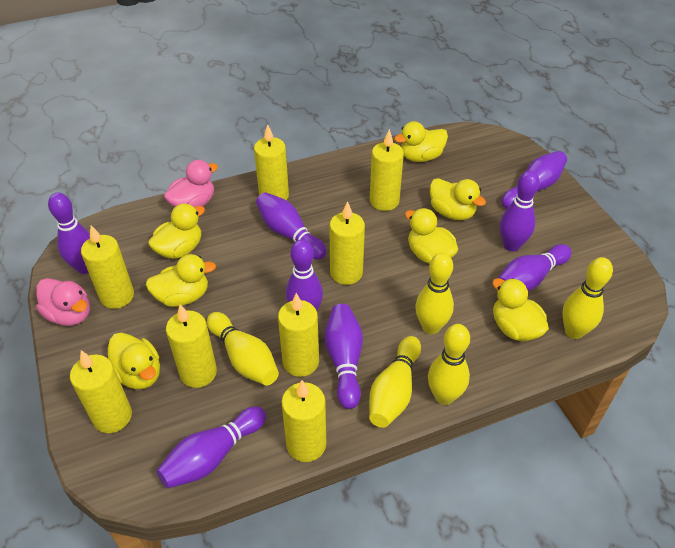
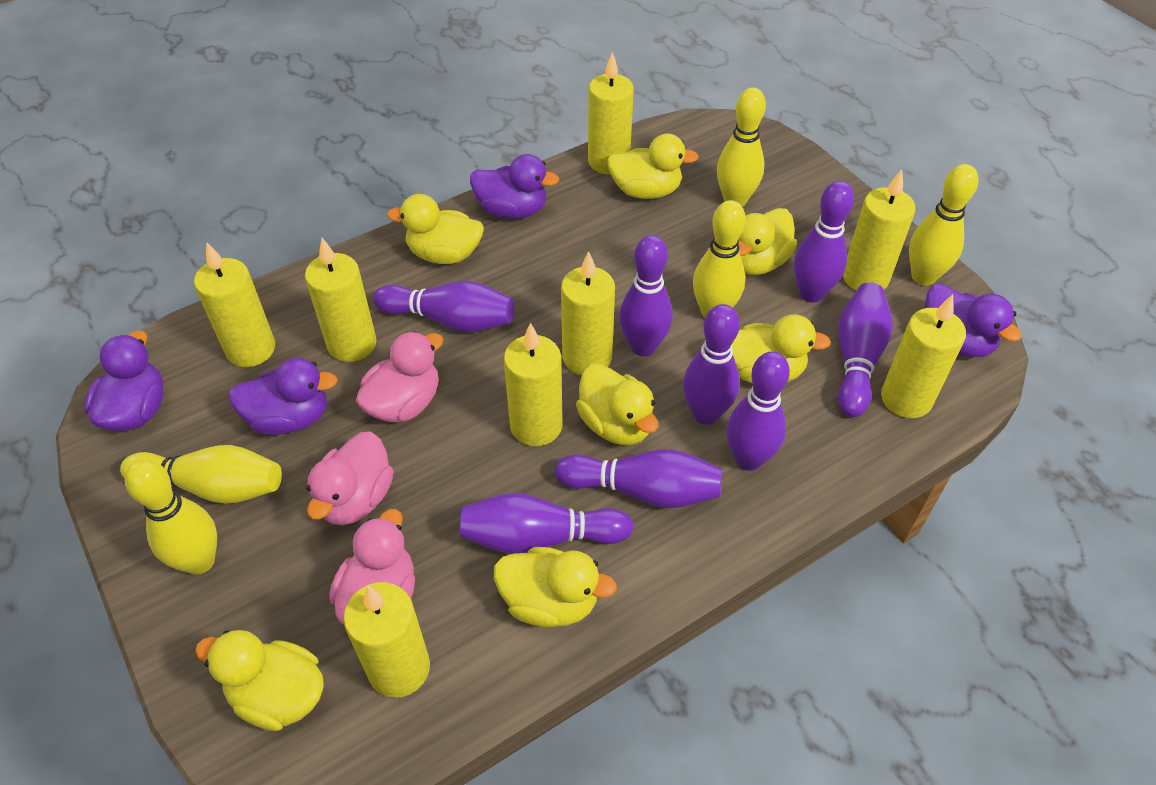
pink duck: [36,278,90,326] [164,160,218,207] = 2 -> [307,431,394,525] [329,509,415,624] [356,331,443,422] = 3
purple duck: none = 0 -> [84,330,164,431] [229,358,338,435] [470,154,559,219] [925,284,1022,357] = 4

